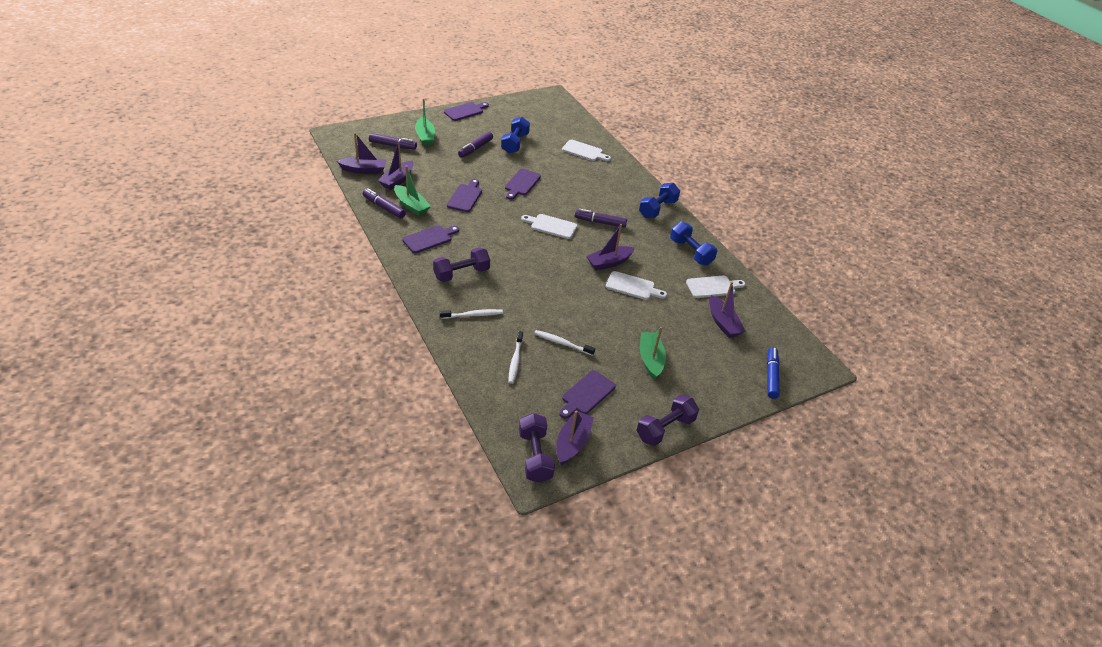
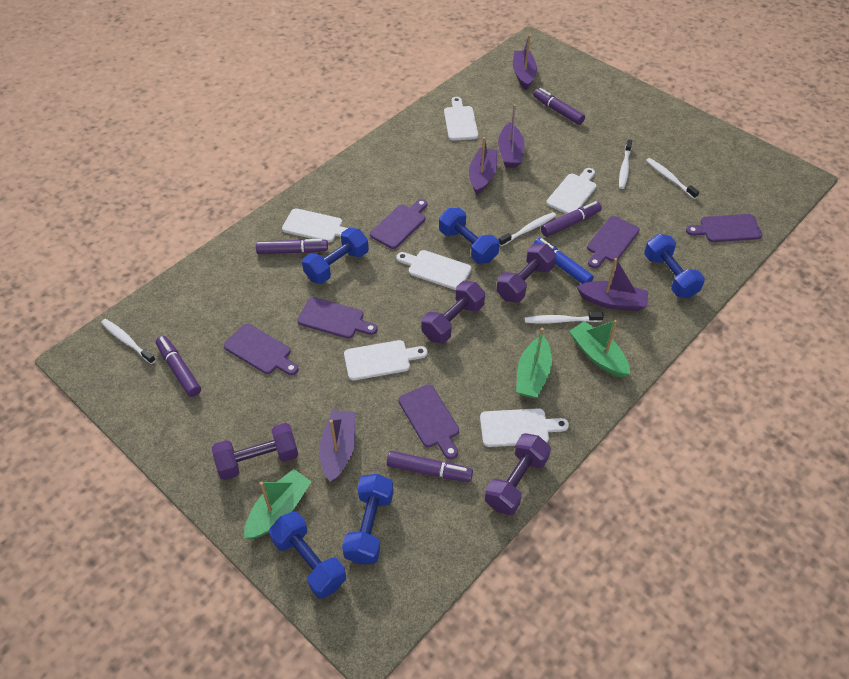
blue dumbbell: [501,117,530,154] [639,183,680,218] [670,222,717,266] = 3 -> [269,511,346,599] [302,228,369,284] [342,474,394,565] [439,208,500,264] [644,234,705,298] = 5
purple cutting board: [402,225,459,253] [444,102,489,121] [447,179,482,212] [505,169,541,200] [559,370,616,419] = 5 -> [224,324,299,375] [297,297,378,339] [370,199,427,249] [399,384,459,459] [587,216,640,268] [686,214,762,242] = 6
purple dumbbell: [433,247,490,282] [519,413,555,483] [636,395,699,446] = 3 -> [212,423,298,480] [421,281,485,343] [485,433,551,515] [496,243,556,303] = 4
purple marker: [363,188,406,218] [369,133,417,150] [458,132,493,158] [575,209,627,228] = 4 -> [156,336,201,397] [256,239,328,254] [387,451,473,482] [533,88,585,125] [541,201,602,237] = 5
white cutting board: [521,214,577,239] [562,140,611,161] [606,271,667,300] [686,275,745,298] = 4 -> [282,208,348,243] [344,340,428,380] [396,250,471,290] [444,97,478,141] [480,408,569,447] [546,168,597,214] = 6
white toothbrush: [440,309,503,319] [508,331,523,384] [534,330,595,356] = 3 -> [101,319,156,364] [499,212,556,246] [525,312,604,324] [619,140,632,189] [646,158,699,199] = 5

